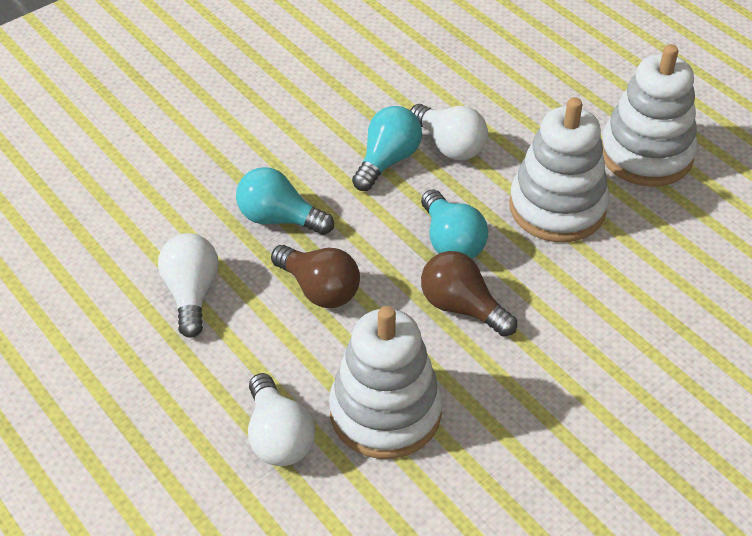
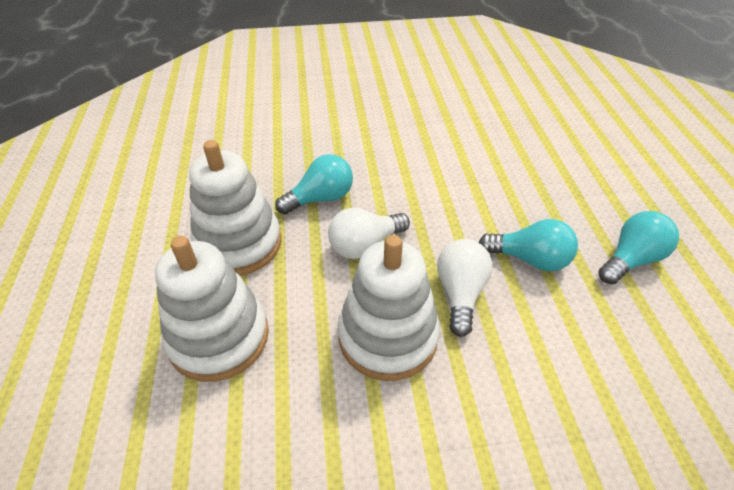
brown light bulb: [271,245,360,308] [421,251,517,337] = 2 -> none = 0
white light bulb: [158,233,219,338] [248,373,315,466] [410,104,488,160] = 3 -> [328,208,410,259] [437,239,493,337] = 2

